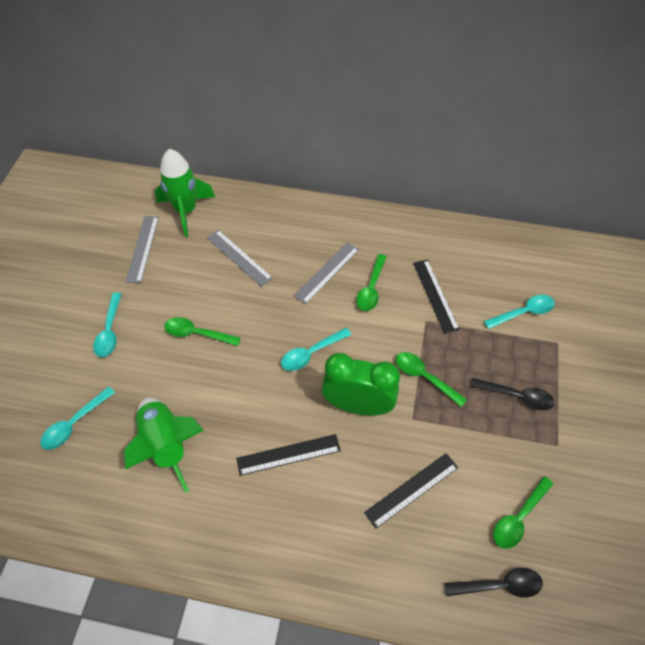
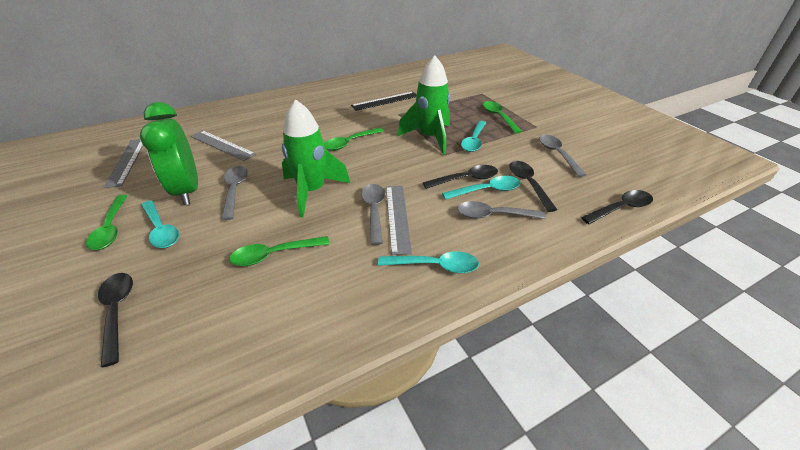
black ruler: [236,434,341,476] [364,453,458,529] [413,260,460,334] = 3 -> [351,91,417,111] = 1
black spoon: [444,568,543,598] [470,378,555,410] = 2 -> [98,273,133,367] [423,165,498,189] [509,161,557,212] [581,190,653,224] = 4
grey spoon: none = 0 -> [222,166,248,220] [361,184,385,245] [457,201,546,219] [539,134,587,177] = 4

